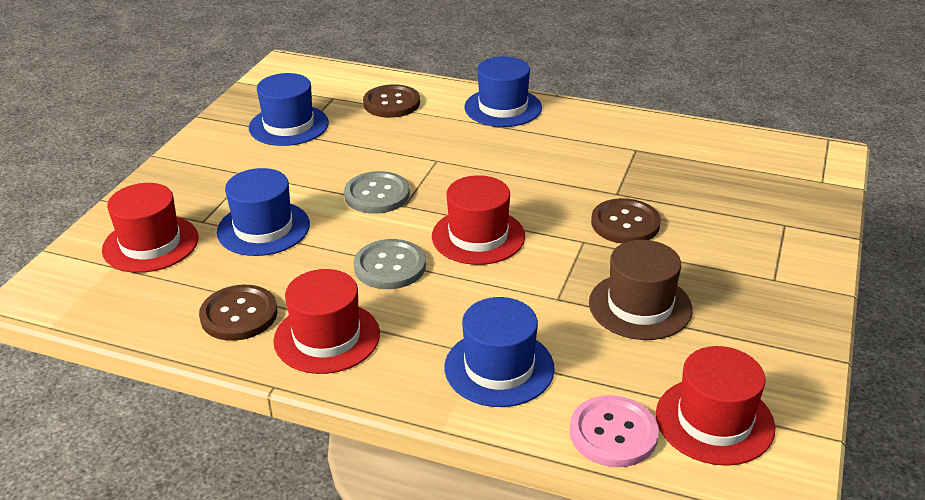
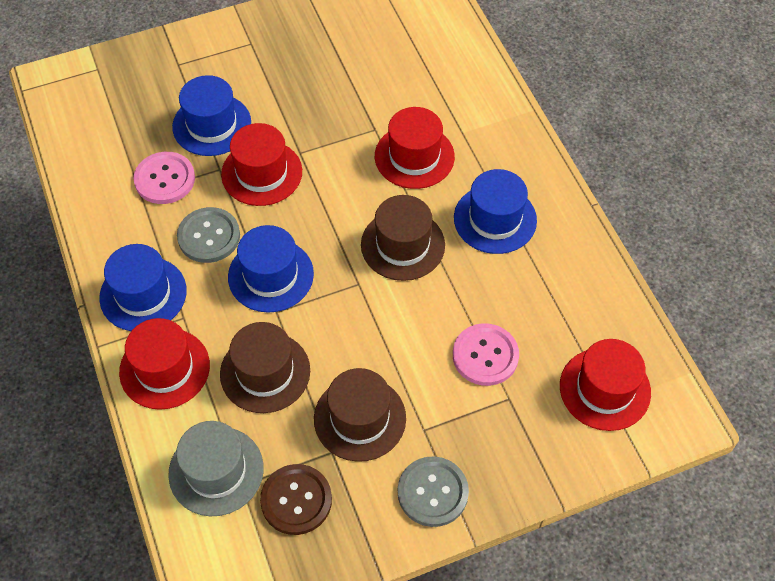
brown button: [199,285,277,341] [363,84,420,118] [591,198,661,244] = 3 -> [260,464,332,535] = 1
brown hat: [589,240,692,340] = 1 -> [220,322,310,413] [314,368,406,462] [361,195,445,281] = 3
grey hat: none = 0 -> [168,421,264,516] = 1
pink button: [570,395,659,467] = 1 -> [134,152,195,204] [453,323,519,386] = 2

